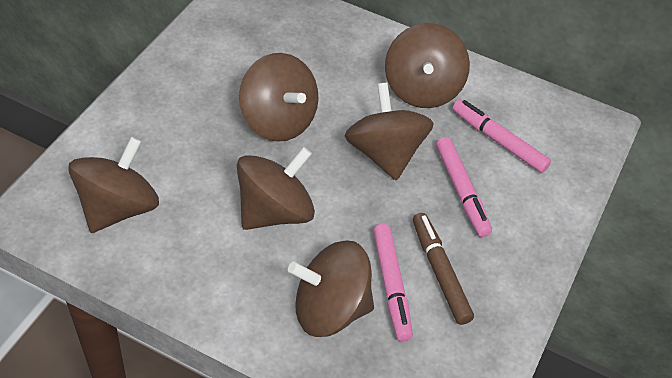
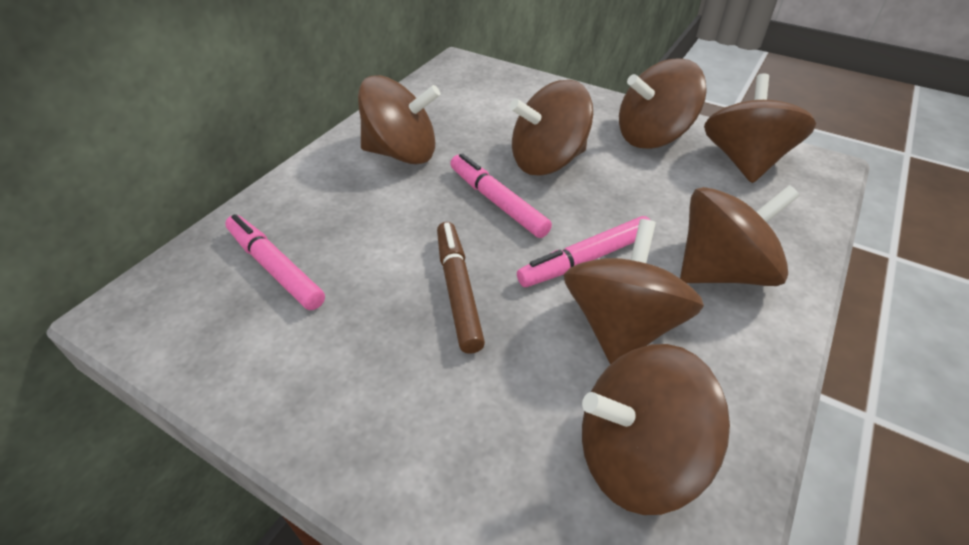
brown spinning top: [68,137,159,233] [237,147,315,230] [239,53,318,142] [288,240,374,337] [345,83,434,180] [385,23,470,108] = 6 -> [358,75,440,164] [510,80,593,175] [564,219,704,364] [582,344,730,515] [619,58,707,149] [680,185,800,286] [704,73,816,183] = 7

